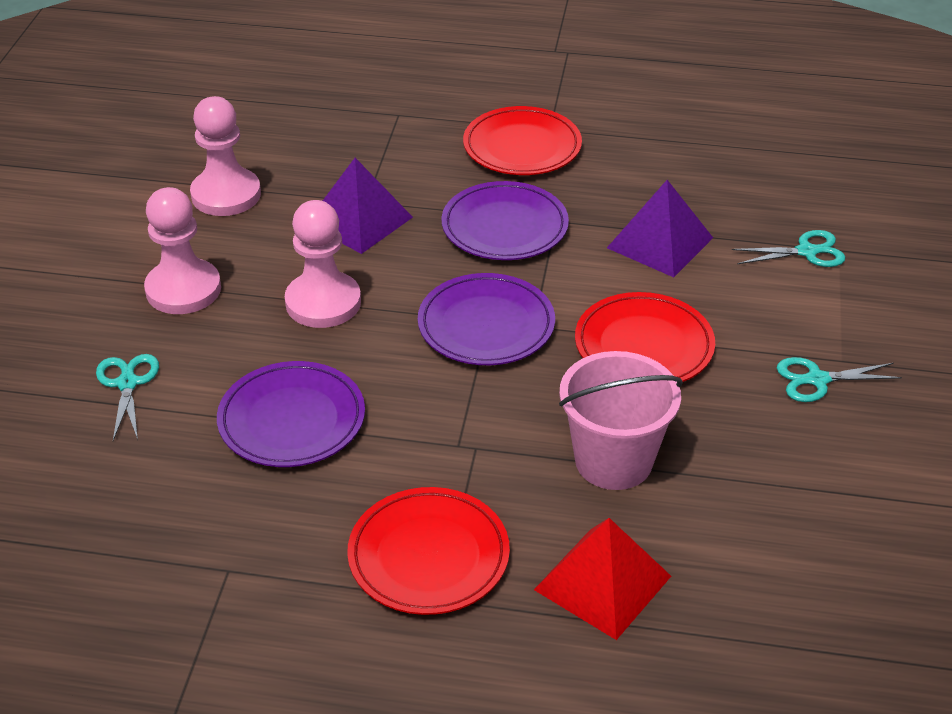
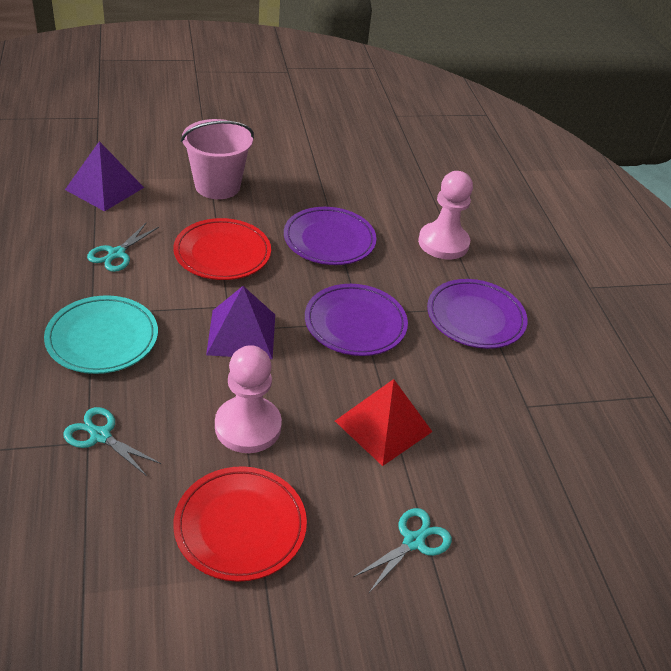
pink pawn: [144,187,221,314] [190,96,261,216] [285,200,361,328] = 3 -> [215,345,282,453] [418,171,473,260] = 2
red plate: [347,487,510,615] [463,106,582,175] [575,292,715,382] = 3 -> [173,218,271,280] [173,466,307,582] = 2
turquoise plate: none = 0 -> [44,295,158,374] = 1

